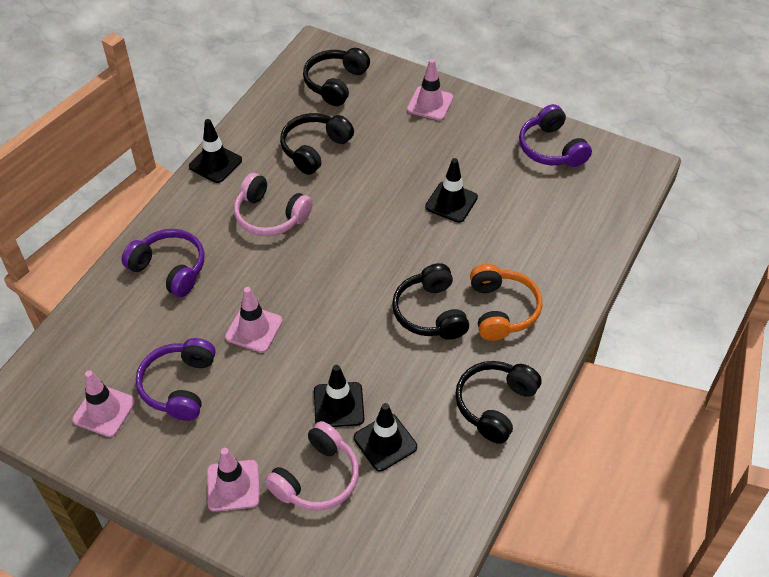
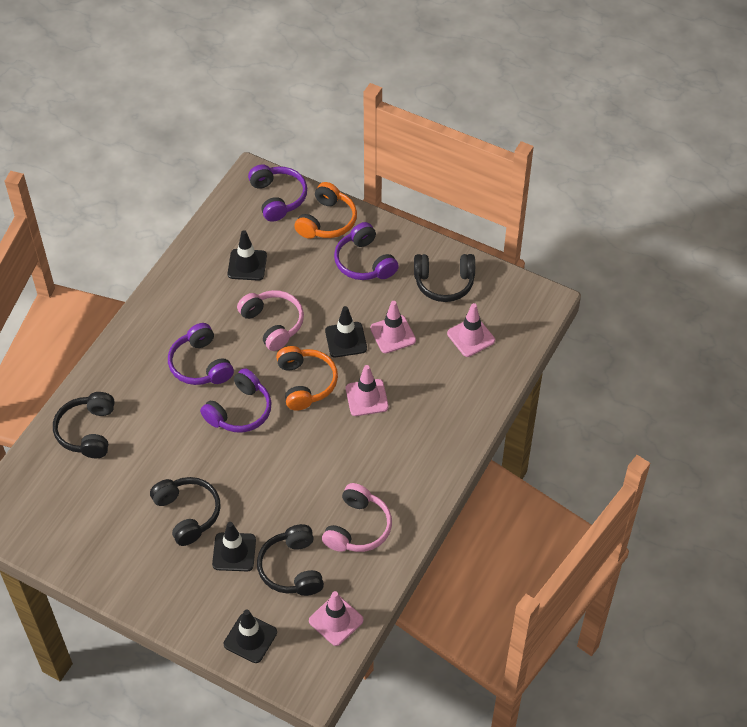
orange headphones: [470,264,542,341] = 1 -> [276,346,338,411] [294,182,357,239] = 2
purple headphones: [122,229,205,297] [136,338,216,421] [519,104,592,167] = 3 -> [168,323,234,385] [200,368,272,433] [248,165,307,222] [334,222,399,280] = 4

